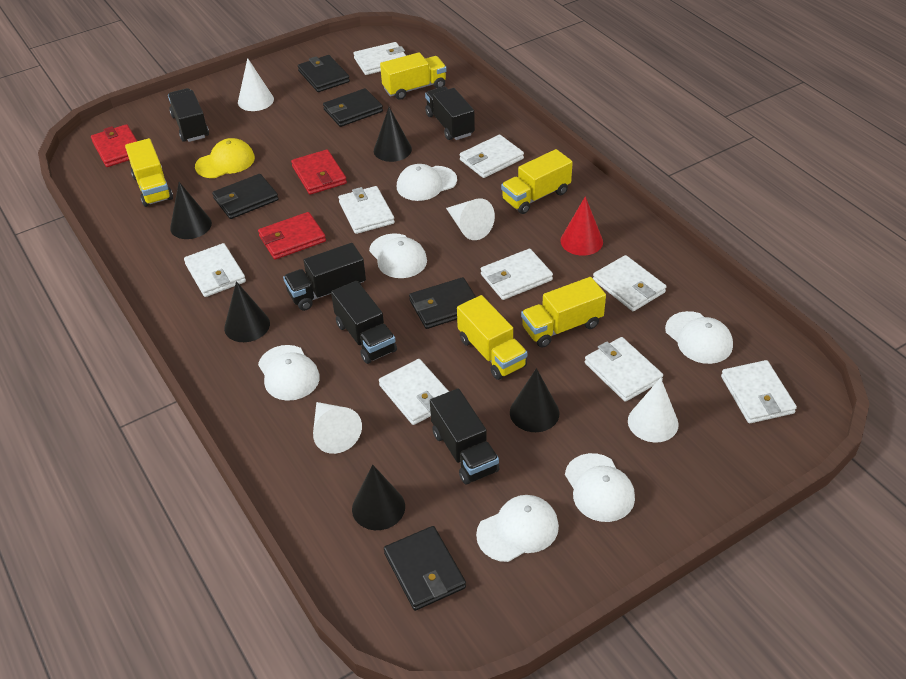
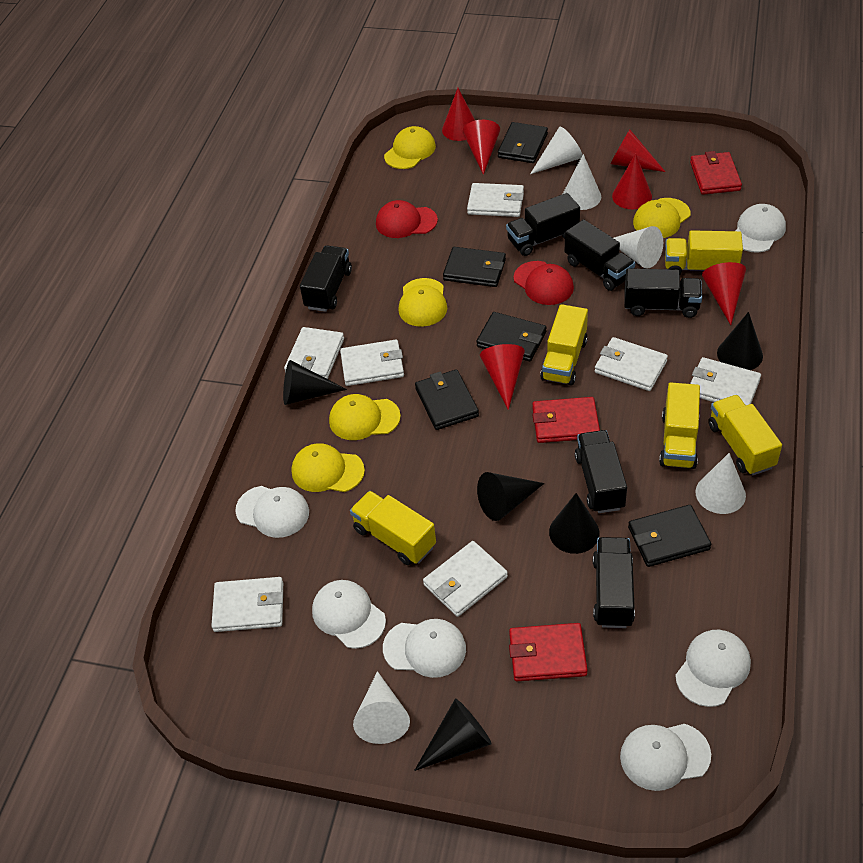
black truck: [168,88,209,142] [283,243,366,311] [331,281,397,364] [425,86,475,140] [430,389,499,485] = 5 -> [300,245,352,312] [506,193,580,256] [565,220,635,291] [575,430,627,513] [593,537,635,628] [624,268,702,318] = 6
red cap: none = 0 -> [376,200,438,238] [513,261,574,305] = 2
red cone: [560,196,603,256] = 1 -> [442,88,475,141] [463,120,500,175] [480,344,525,410] [610,129,665,172] [612,153,652,209] [702,262,746,325] = 6
white cone: [238,58,274,111] [313,402,362,454] [446,198,495,240] [628,378,679,442] = 4 -> [353,671,410,744] [530,127,582,174] [563,154,601,210] [614,226,663,269] [695,453,746,514] = 5
white wallet: [184,243,246,297] [338,186,395,234] [354,42,406,75] [379,359,449,425] [460,135,524,178] [481,249,553,300] [585,337,663,402] [593,255,666,311] [721,360,797,423] = 9 -> [211,577,283,632] [284,327,344,379] [340,340,404,386] [423,541,508,617] [467,183,524,217] [595,337,668,391] [690,357,761,405] = 7
yellow cap: [195,138,255,178] = 1 -> [291,443,365,492] [329,394,401,440] [384,126,436,169] [398,278,447,327] [633,198,691,238] = 5

